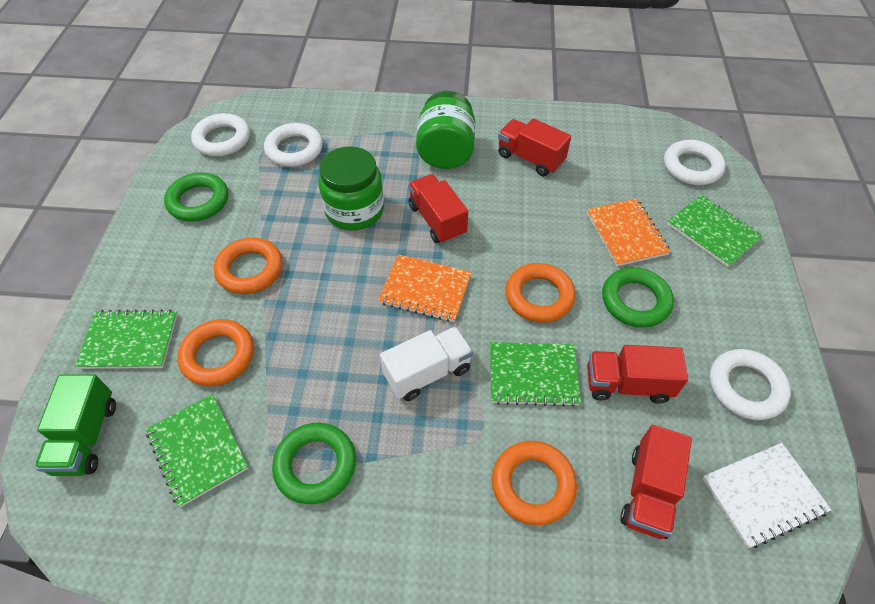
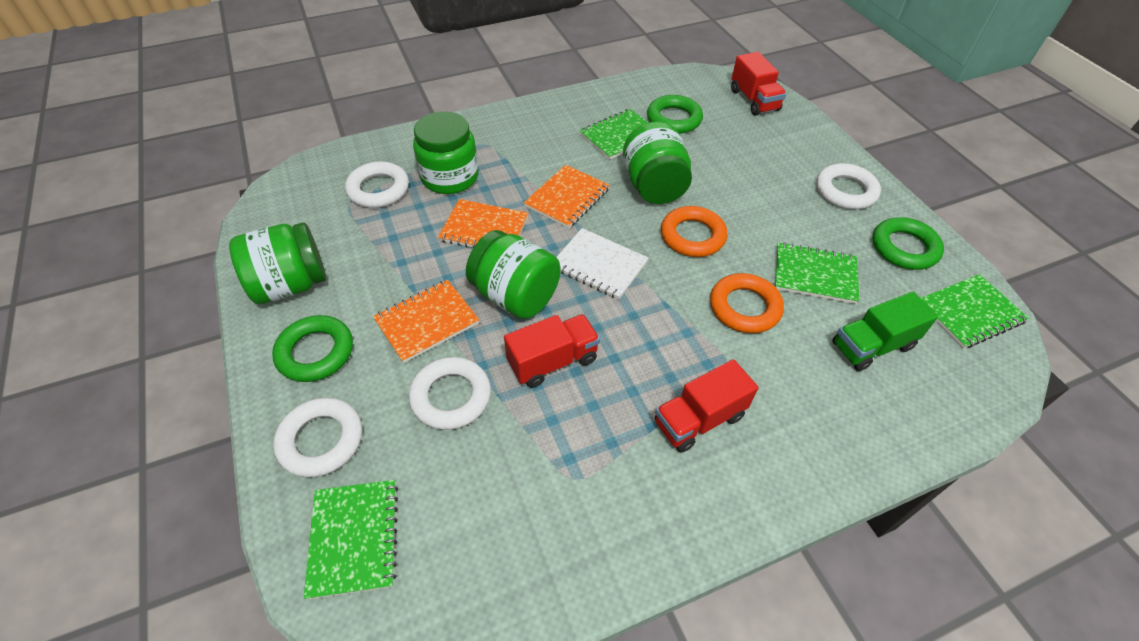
green jar: [318,146,384,230] [416,91,476,169] = 2 -> [229,222,326,304] [413,111,479,194] [466,230,561,319] [623,122,692,204] = 4
orange notebook: [378,254,472,322] [587,199,671,266] = 2 -> [373,280,479,363] [438,199,528,248] [524,165,610,228] = 3
orange ring: [177,319,254,386] [214,238,283,294] [492,441,577,525] [505,263,576,323] = 4 -> [661,206,728,257] [710,273,784,333] = 2
red truck: [408,174,468,244] [498,118,571,176] [587,345,688,404] [620,425,692,539] = 4 -> [504,314,600,388] [655,359,758,453] [731,52,787,116] = 3
white truck: [380,327,473,401] = 1 -> none = 0

